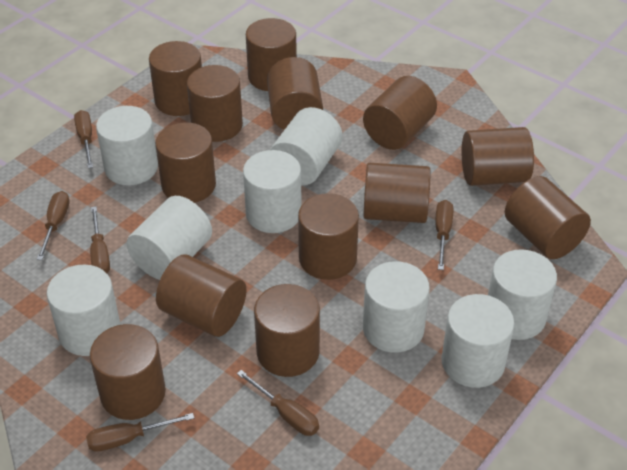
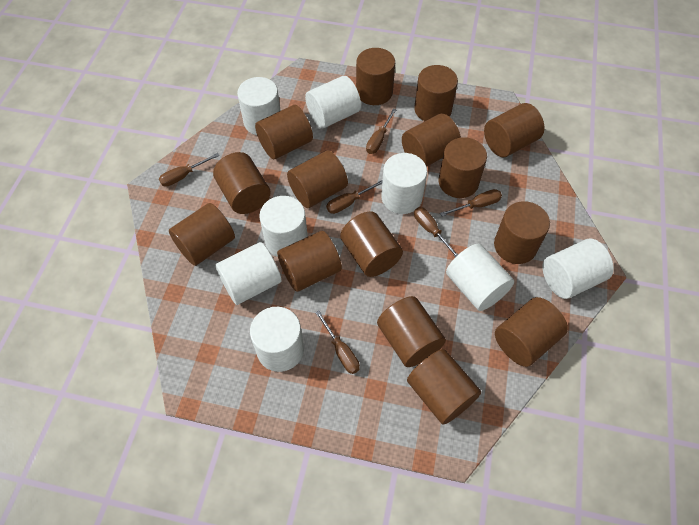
brown cylinder: [90,324,166,420] [149,41,202,116] [155,122,216,203] [156,254,247,337] [187,65,243,142] [246,18,297,91] [254,284,320,377] [267,57,323,130] [298,193,359,280] [363,76,437,150] [363,163,431,223] [462,127,534,186] [505,176,591,259] = 13 -> [169,203,235,266] [213,152,271,214] [255,105,313,159] [277,231,342,292] [287,150,348,208] [340,212,403,277] [356,48,395,105] [377,296,446,367] [402,114,461,167] [407,349,481,425] [414,65,458,121] [439,137,487,198] [484,103,545,157] [494,201,550,264] [495,297,568,367] = 15

